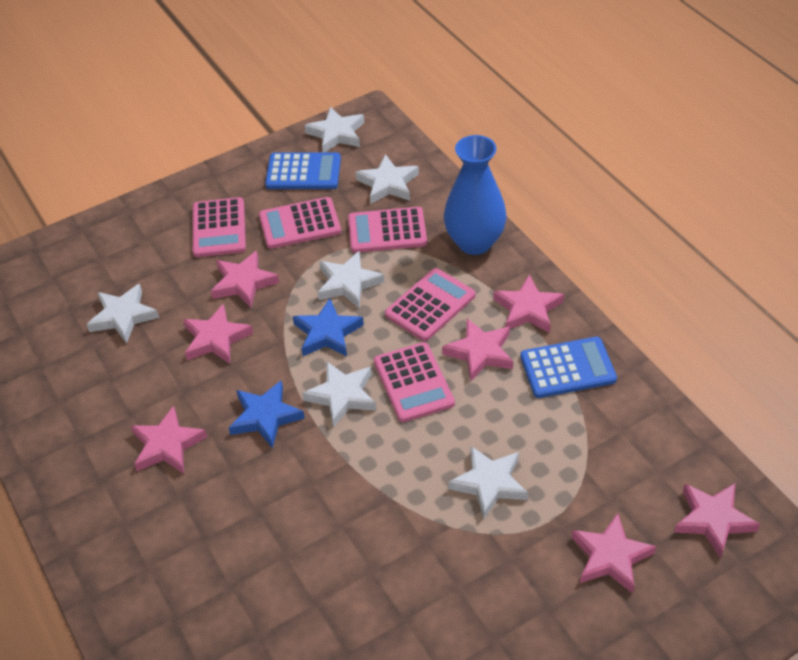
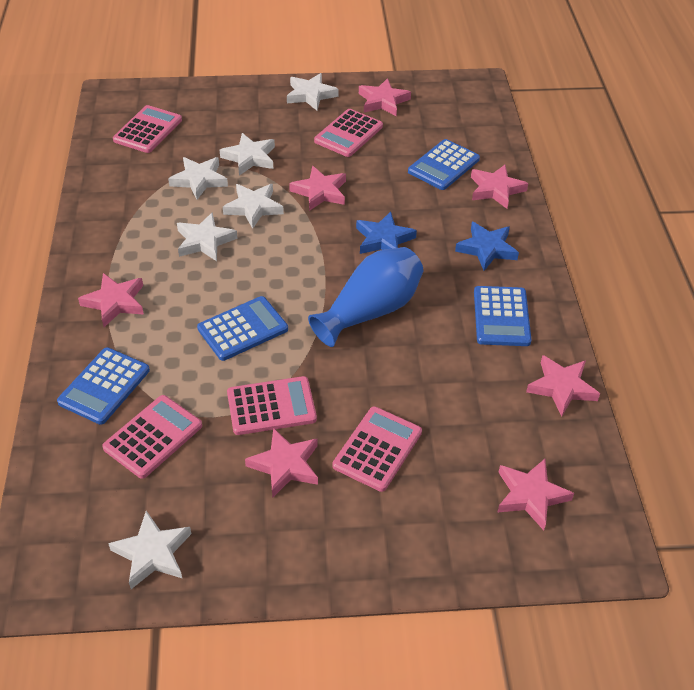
blue calculator: [265,152,341,189] [520,337,617,398] = 2 -> [57,347,150,425] [197,296,288,361] [408,139,480,190] [474,286,531,346] = 4

